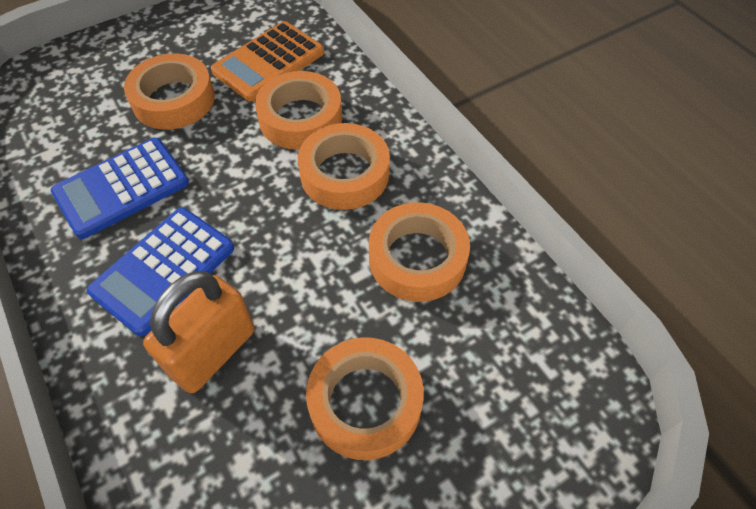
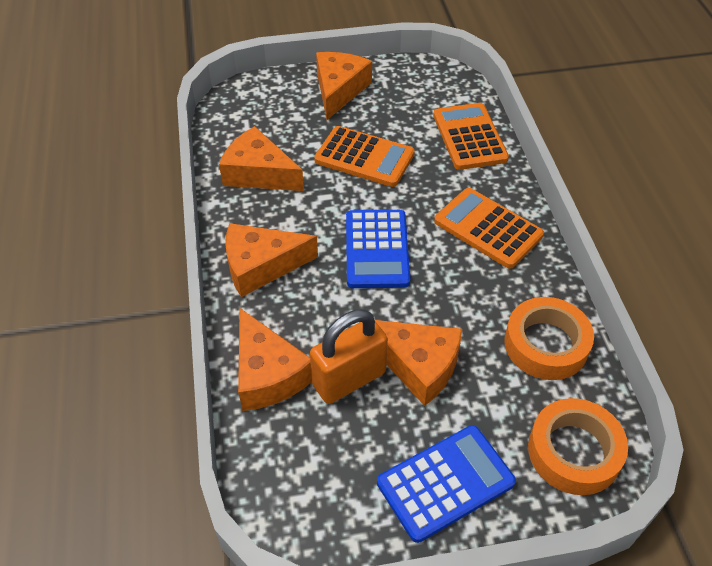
orange calculator: [211,21,324,102] = 1 -> [314,126,415,187] [433,103,509,170] [434,188,544,269] = 3
orange cheese: none = 0 -> [219,126,304,191] [225,223,318,297] [238,308,312,411] [316,52,372,120] [375,320,462,406] = 5
orange tape: [124,53,215,130] [255,71,342,150] [298,123,390,210] [306,337,424,460] [369,202,470,302] = 5 -> [505,297,594,380] [528,398,628,495] = 2

